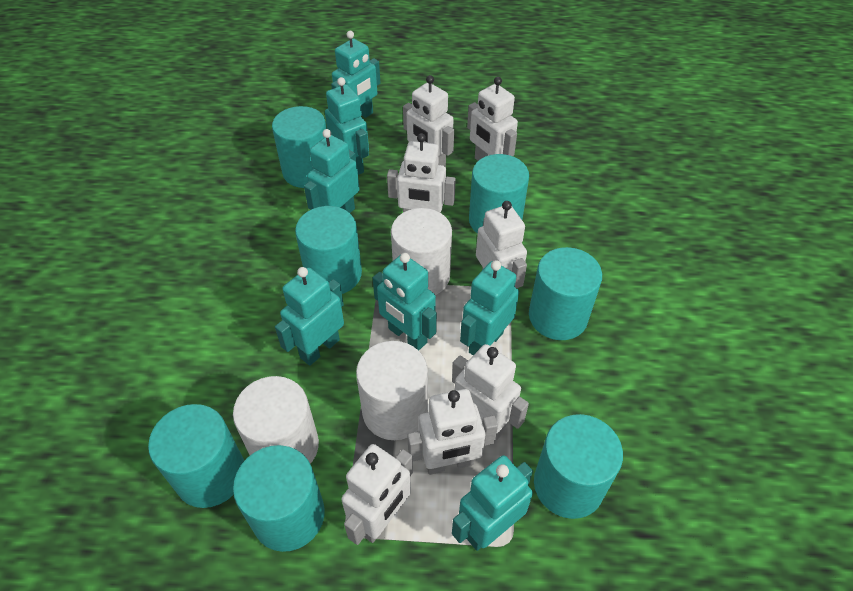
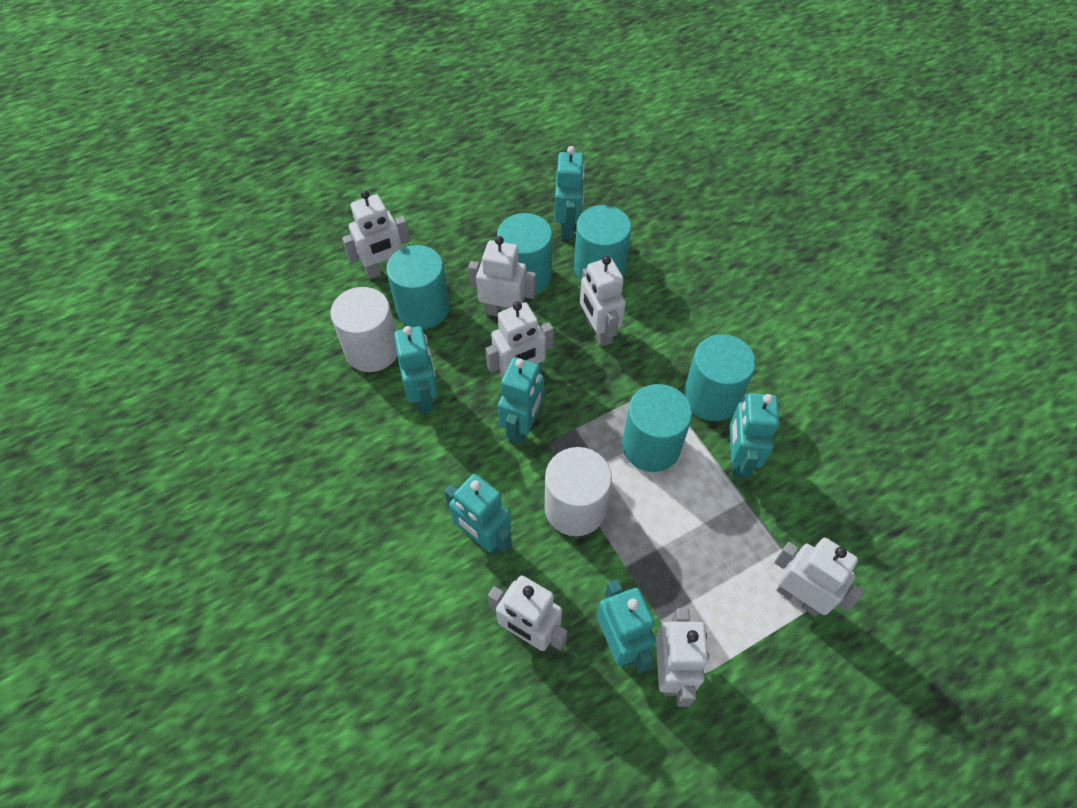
turquoise cylinder: [148,404,244,508] [233,445,325,552] [272,106,327,188] [295,206,362,294] [469,154,529,234] [529,247,602,340] [534,414,623,519] = 7 -> [386,245,450,329] [497,213,552,294] [574,205,631,280] [622,384,692,472] [683,334,756,421] = 5
turquoise robot: [275,267,344,366] [304,129,359,213] [325,77,369,175] [331,31,380,118] [373,253,437,351] [452,455,533,551] [460,260,519,355] = 7 -> [394,326,438,414] [444,474,512,556] [498,357,544,445] [555,146,585,240] [597,579,656,673] [730,393,779,478] = 6
white cylinder: [233,376,319,464] [356,341,428,440] [391,208,452,295] = 3 -> [331,287,398,372] [545,447,612,536] = 2

